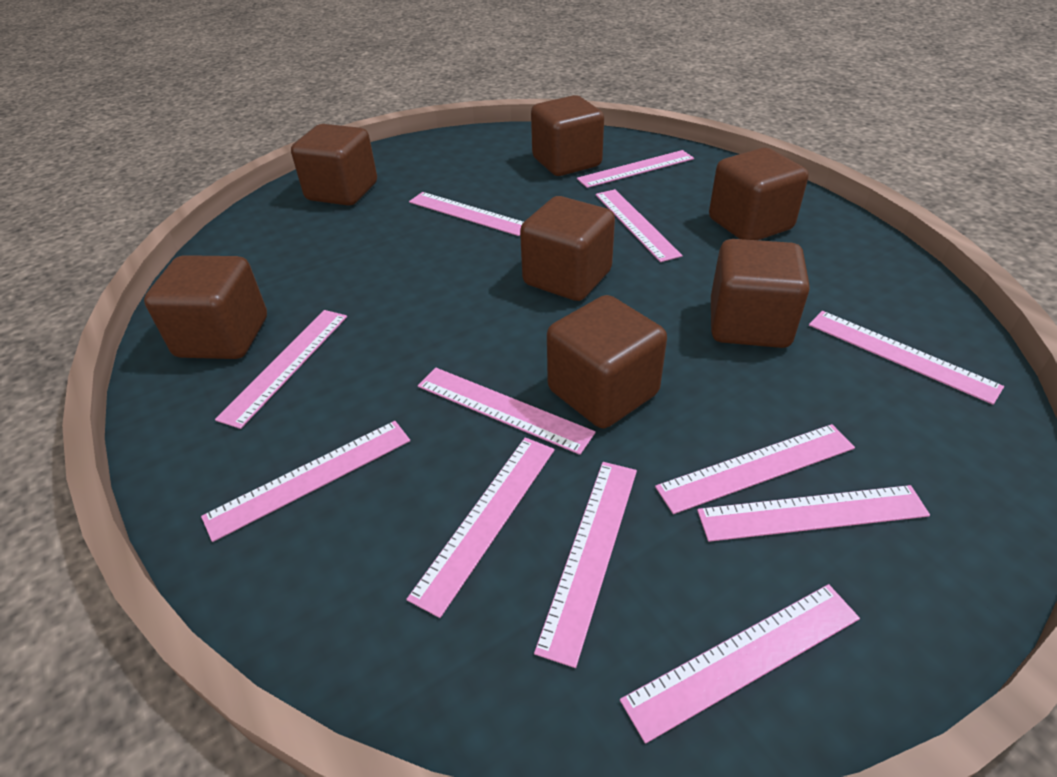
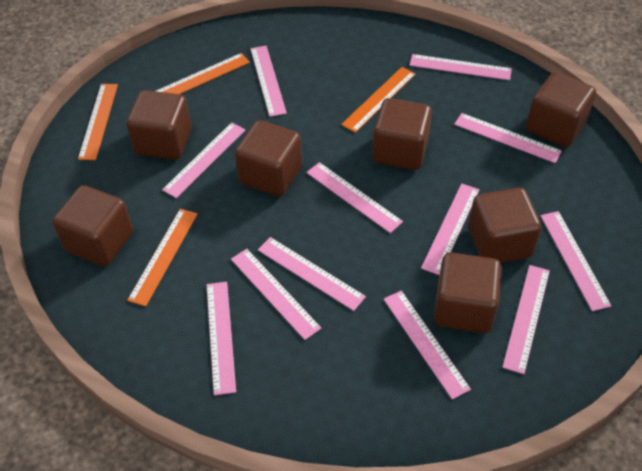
orange ruler: none = 0 -> [78,84,118,160] [127,209,198,306] [156,53,250,94] [341,67,416,133] = 4

